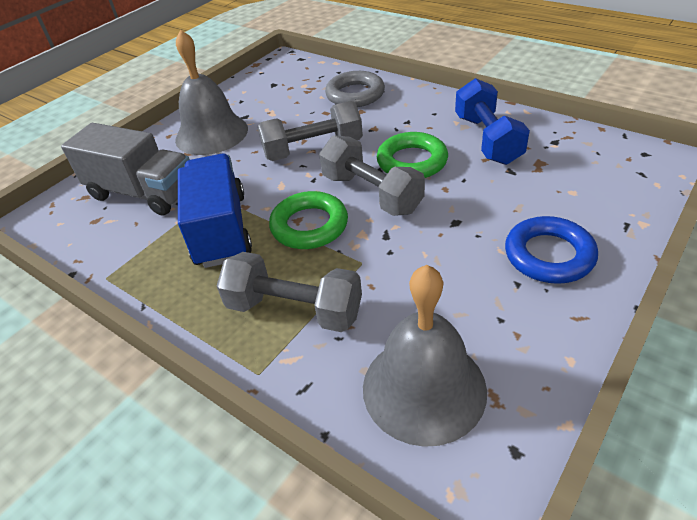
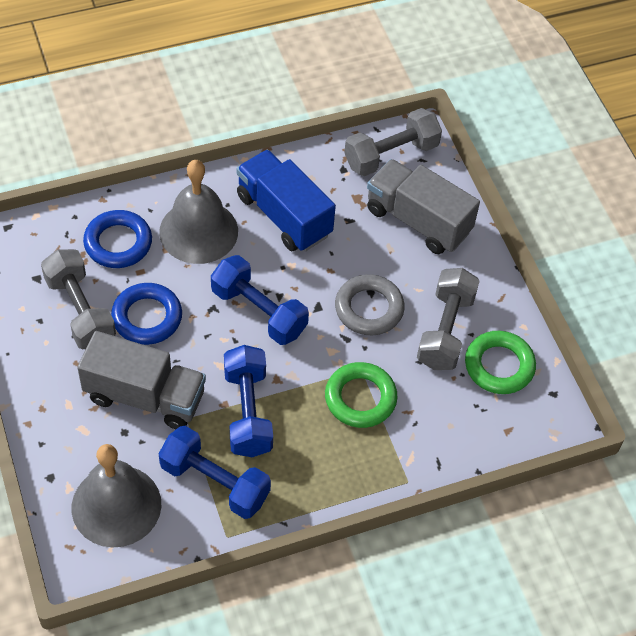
blue dumbbell: [455,78,530,165] = 1 -> [159,426,271,519] [211,255,309,345] [224,345,273,457] = 3
blue ring: [505,216,598,284] = 1 -> [83,210,152,268] [111,283,182,345] = 2
grey truck: [61,123,190,215] = 1 -> [77,331,206,429] [367,159,480,254] = 2

